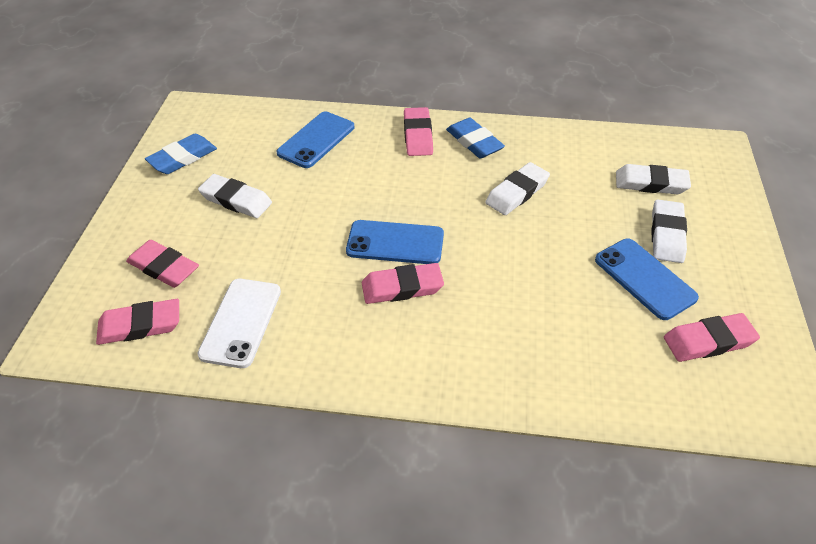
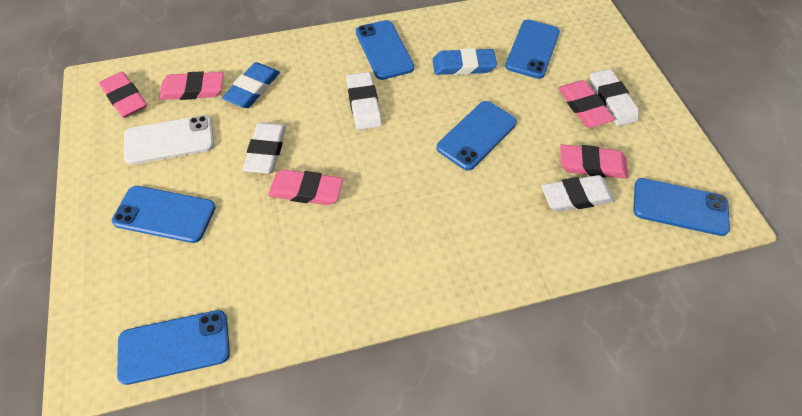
blue phone: [277,112,354,168] [346,220,444,264] [595,239,699,320] = 3 -> [112,186,216,243] [117,310,230,385] [356,20,414,80] [436,101,517,171] [505,20,560,79] [633,178,730,236] = 6

